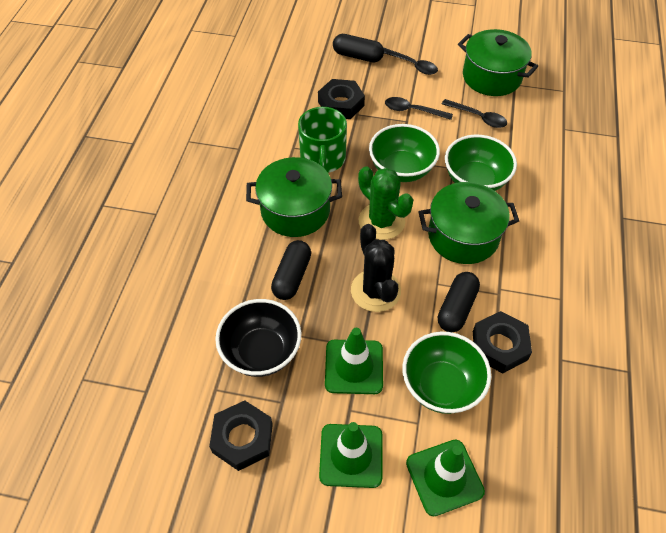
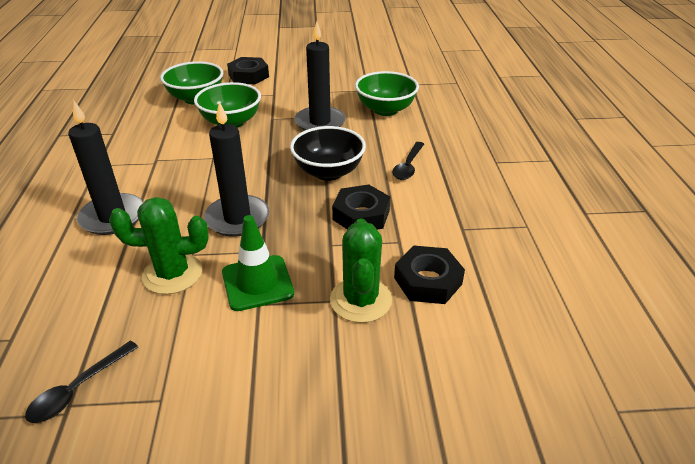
black cactus: [351,224,401,312] = 1 -> none = 0
black candle: none = 0 -> [68,100,144,235] [204,102,269,237] [294,21,346,131] = 3
black capsule: [271,240,311,300] [333,34,384,63] [438,272,480,332] = 3 -> none = 0
black spoon: [383,47,438,75] [385,97,453,120] [442,99,507,128] = 3 -> [25,340,138,423] [392,142,424,180] = 2
green cactus: [358,166,413,240] = 1 -> [109,197,209,294] [330,219,392,323] = 2
green mug: [298,107,347,173] = 1 -> none = 0
green pot: [246,157,342,237] [419,182,519,264] [458,29,538,96] = 3 -> none = 0
green traffic cone: [319,422,383,488] [325,328,383,394] [406,440,485,517] = 3 -> [222,215,294,311] = 1

